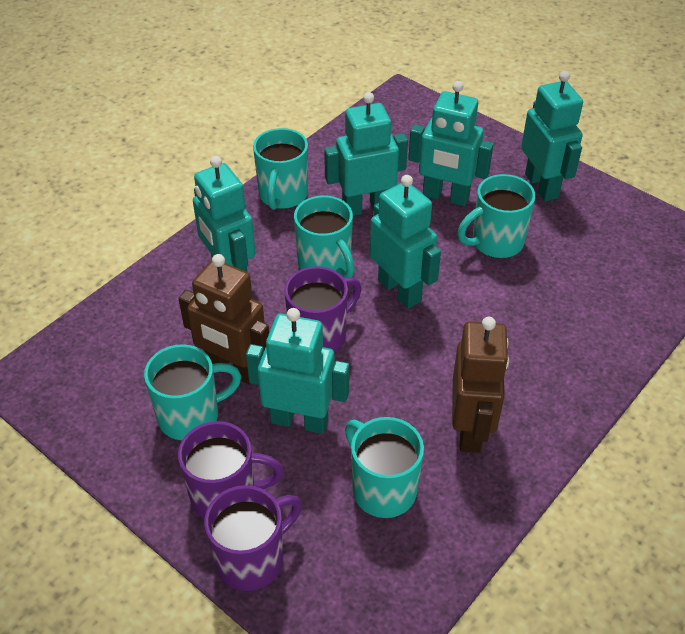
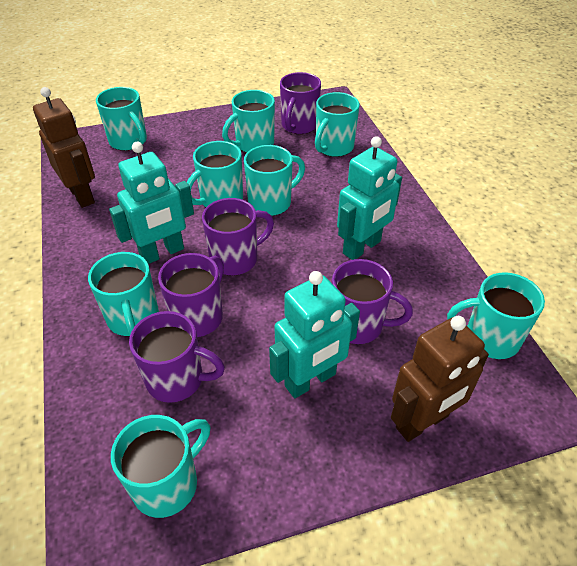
purple mug: [178,421,284,519] [204,485,302,591] [284,266,361,352] = 3 -> [129,311,225,403] [158,253,224,337] [202,198,274,276] [280,72,321,134] [332,259,413,344] = 5
turquoise mug: [144,344,241,440] [253,128,308,210] [294,196,355,278] [345,417,424,518] [458,174,536,258] = 5 -> [88,252,159,336] [96,87,147,151] [111,415,210,518] [187,141,243,207] [222,90,275,153] [244,145,305,216] [315,92,360,157] [447,272,545,359] = 8
turquoise robot: [193,156,256,272] [246,308,349,434] [324,92,408,216] [370,175,441,309] [408,81,494,206] [521,71,583,201] = 6 -> [109,142,194,264] [269,271,360,398] [337,136,402,260] = 3

